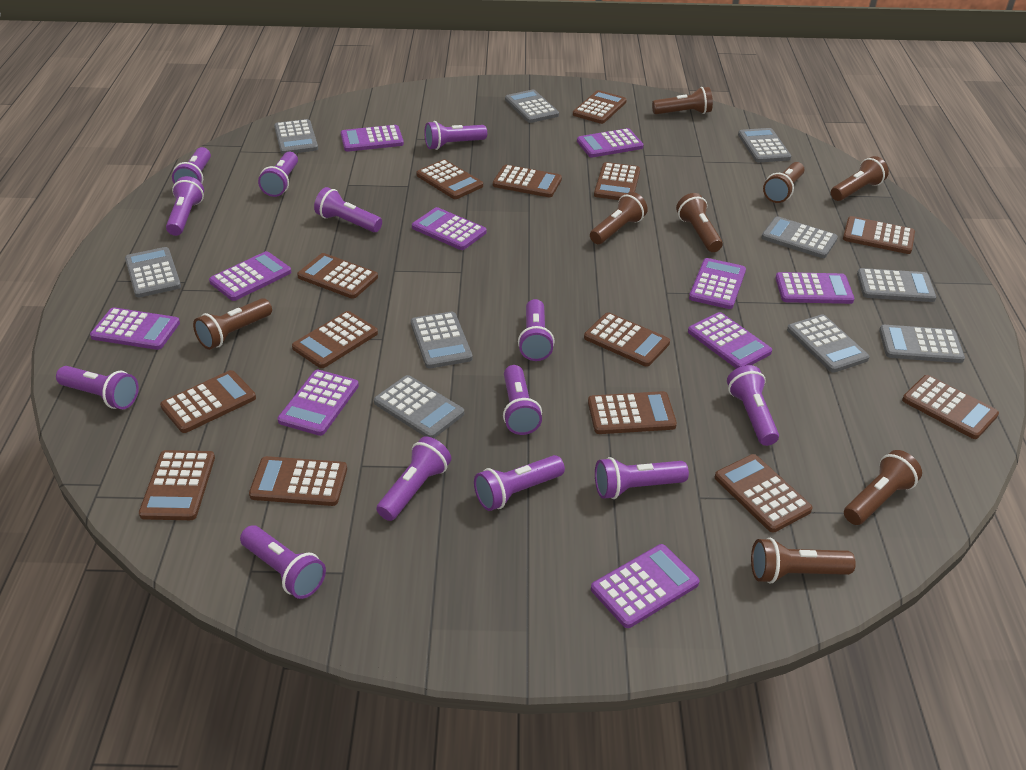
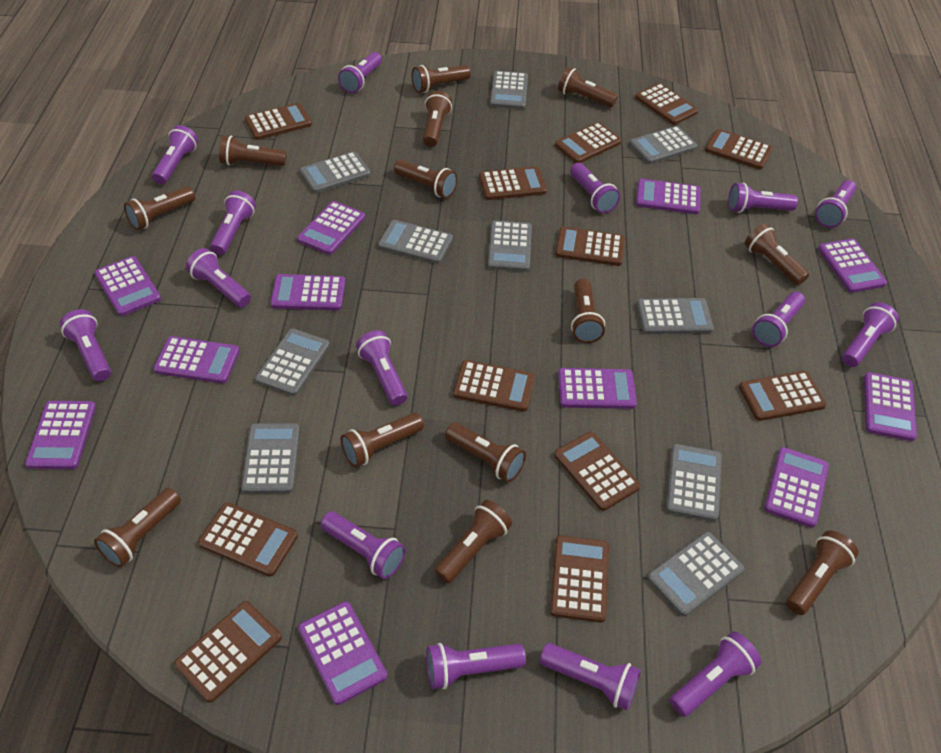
brown calculator: [139,450,215,520] [160,370,256,433] [249,456,347,506] [292,311,378,368] [297,253,378,299] [416,159,483,199] [493,165,562,197] [573,90,627,124] [584,312,670,367] [588,391,677,434] [594,162,640,200] [715,454,813,532] [843,216,915,254] [902,375,999,439] = 14 -> [174,601,282,703] [198,502,298,577] [245,103,312,140] [453,360,535,412] [479,166,547,200] [550,535,609,623] [554,432,641,511] [555,122,622,163] [555,227,625,266] [635,83,698,125] [705,129,773,169] [739,371,826,421] = 12
brown flashlight: [193,298,272,350] [590,192,648,244] [652,87,713,114] [676,193,723,252] [751,538,856,584] [763,162,805,203] [831,156,889,201] [844,450,922,525] = 8 -> [94,488,181,568] [124,186,195,230] [219,136,287,166] [341,413,424,467] [394,160,458,198] [411,65,471,93] [423,91,452,147] [435,500,512,584] [445,423,526,482] [558,67,618,107] [571,279,605,343] [744,223,809,285] [786,530,859,615] = 13
purple calculator: [90,307,180,350] [209,251,291,301] [278,370,359,436] [341,125,404,152] [412,207,486,250] [577,128,644,157] [591,544,700,628] [688,312,772,369] [689,258,746,309] [775,272,854,304] = 10 -> [25,401,96,469] [94,256,161,316] [153,336,240,384] [270,274,345,311] [297,201,365,255] [298,601,387,705] [558,368,637,409] [636,179,701,214] [764,447,829,528] [818,239,887,293] [864,372,917,441] = 11
purple flashlight: [56,366,139,409] [166,176,204,236] [172,147,211,184] [240,525,326,599] [258,152,298,197] [314,187,382,232] [376,436,451,521] [424,121,487,150] [474,455,565,511] [503,365,542,435] [518,299,555,361] [595,457,689,499] [727,365,779,446] = 13 -> [60,309,111,381] [152,125,198,184] [186,248,251,307] [210,191,256,255] [320,512,406,579] [338,52,382,93] [356,330,407,406] [426,643,526,689] [540,643,641,710] [570,163,620,213] [670,632,762,717] [728,182,798,213] [752,292,805,347] [815,180,856,228] [842,302,899,367] = 15

